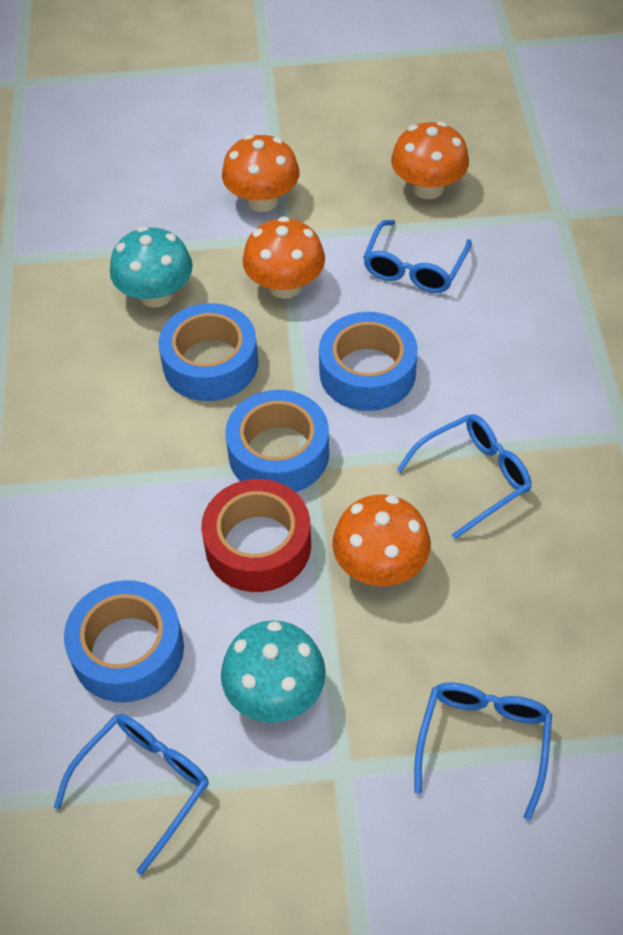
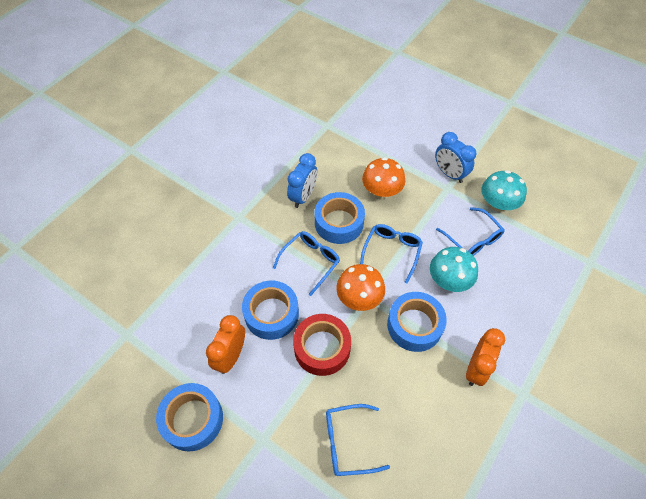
blue clock: none = 0 -> [287,153,317,208] [435,132,476,183] = 2
orange clock: none = 0 -> [206,315,245,374] [466,328,505,386] = 2
orange mushroom: [222,134,300,212] [243,216,325,299] [333,495,431,586] [391,121,469,199] = 4 -> [336,264,385,311] [362,157,405,199] = 2

